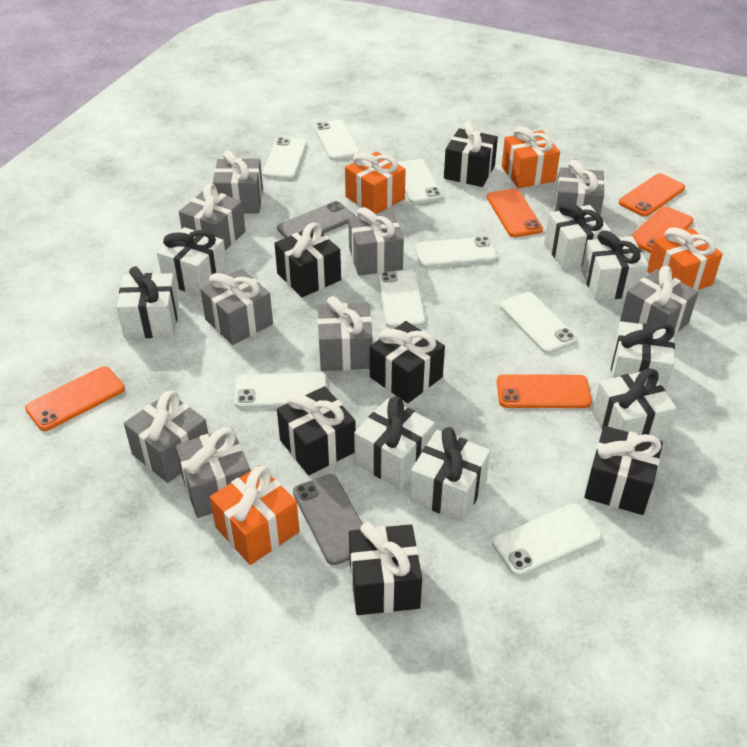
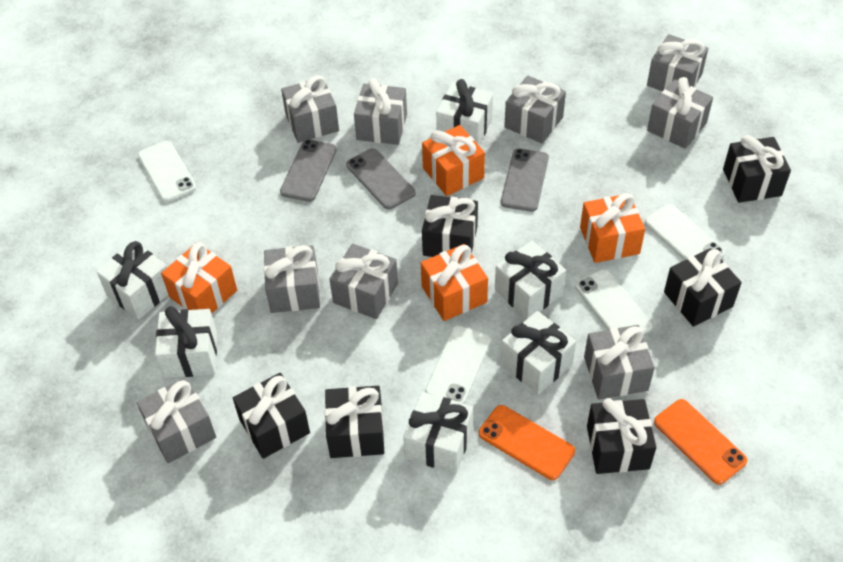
grey phone: [277,201,355,238] [293,474,363,565] = 2 -> [280,139,337,202] [346,148,416,210] [501,149,549,212] = 3
orange phone: [25,366,125,431] [487,189,543,237] [497,374,592,408] [619,173,685,217] [631,206,693,253] = 5 -> [479,405,575,480] [654,399,747,485] = 2
white gift: [117,266,179,338] [157,227,228,296] [354,396,435,489] [410,427,490,522] [544,202,611,270] [581,231,649,301] [592,368,677,441] [611,321,675,392] = 8 -> [97,241,168,320] [155,306,217,378] [403,392,473,474] [436,79,493,145] [495,241,566,319] [501,311,576,395] = 6
white phone: [235,372,327,409] [262,137,307,180] [314,120,361,160] [379,270,426,328] [397,159,443,204] [415,236,497,268] [492,504,602,577] [500,292,577,354] = 8 -> [138,141,197,202] [425,326,491,404] [575,269,652,334] [645,204,725,260] = 4

